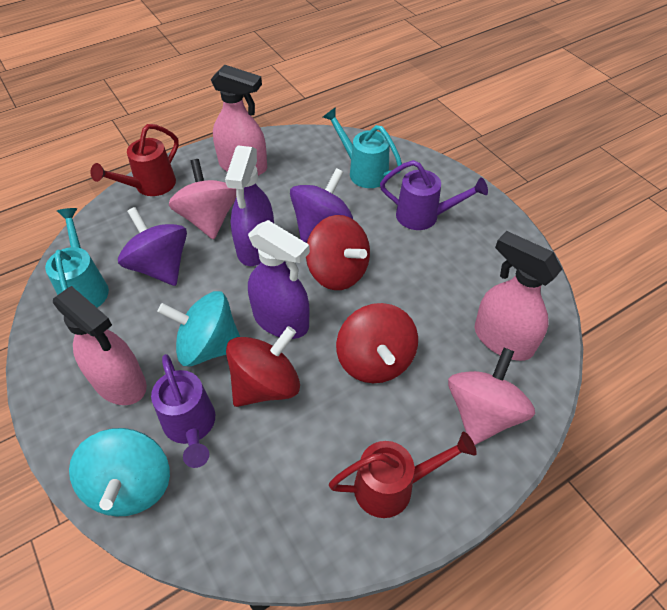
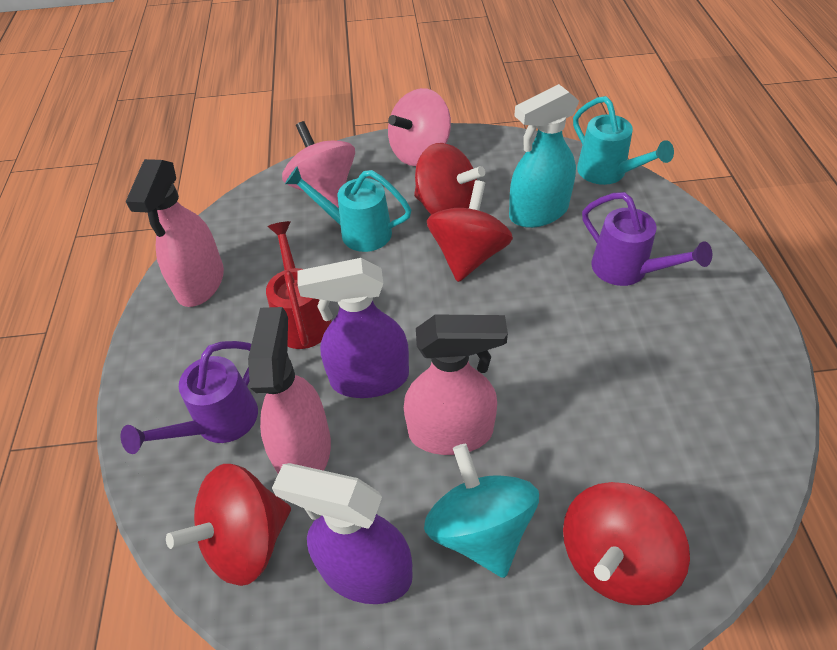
purple spinning top: [118,207,187,286] [290,168,353,243] = 2 -> none = 0
red spinning top: [226,326,300,407] [306,215,370,290] [336,303,418,383] = 3 -> [166,464,291,586] [414,143,485,215] [427,180,513,282] [563,482,690,605] = 4
red watering can: [91,124,179,196] [329,432,477,518] = 2 -> [266,221,331,349] = 1
turquoise spinning top: [69,428,170,517] [157,291,240,366] = 2 -> [424,444,539,578] = 1
turquoise spray bottle: none = 0 -> [509,84,579,228] = 1

